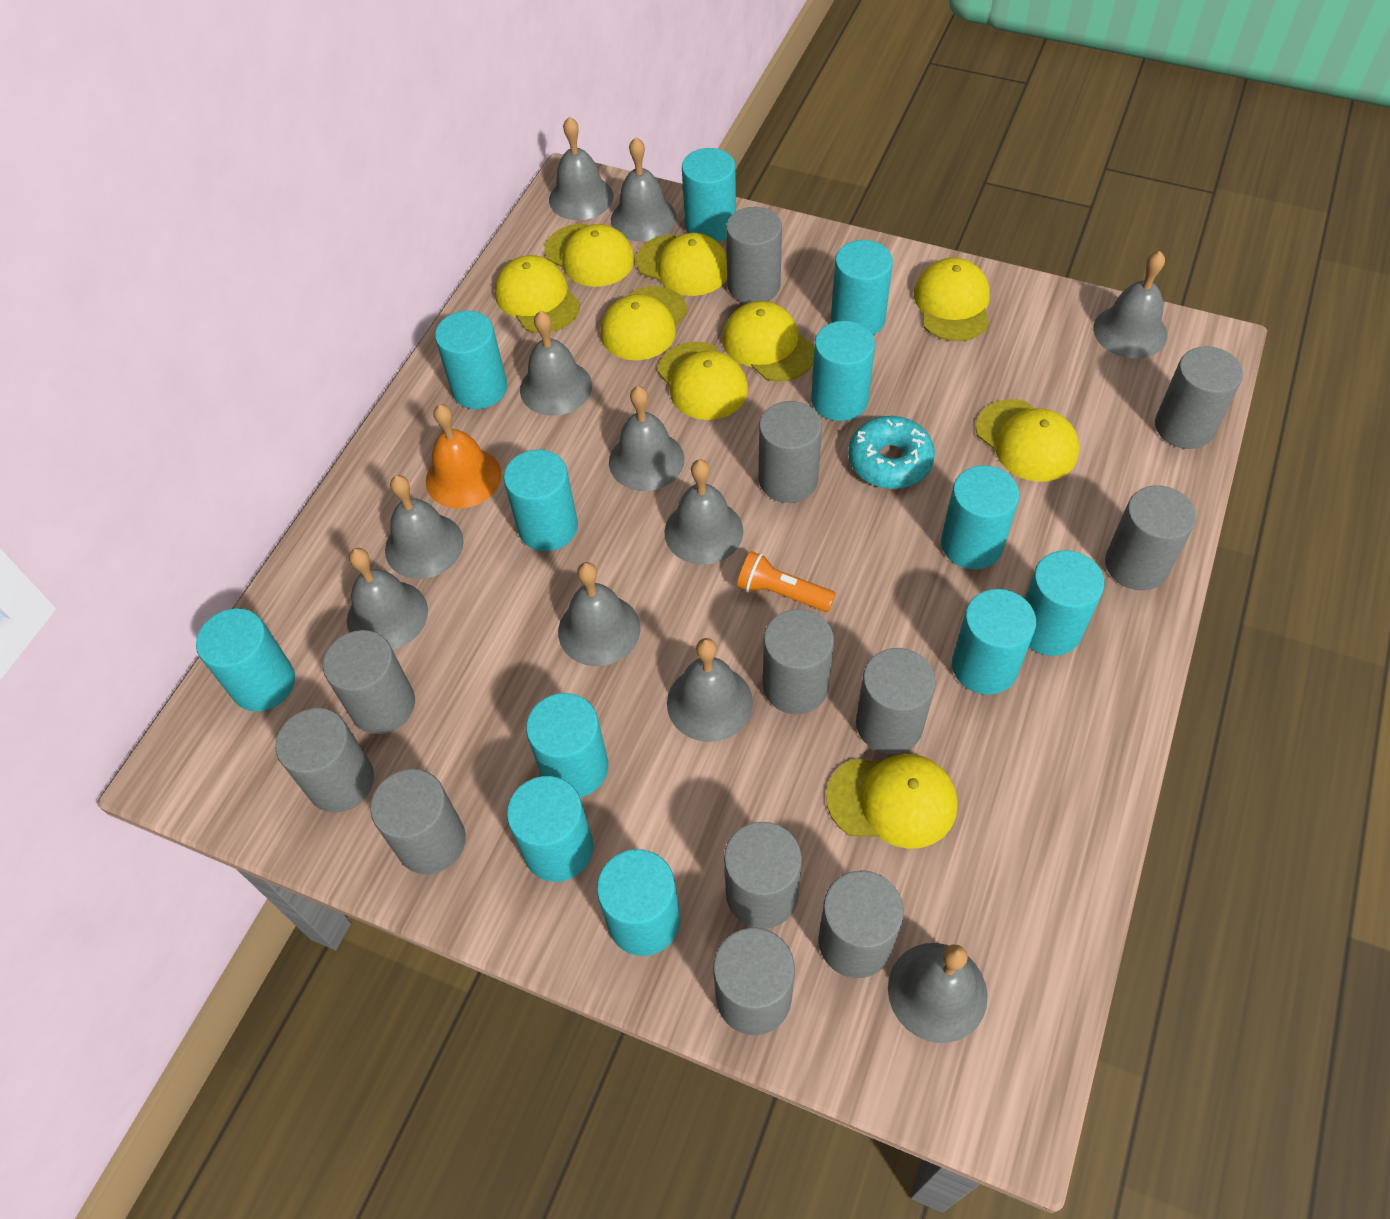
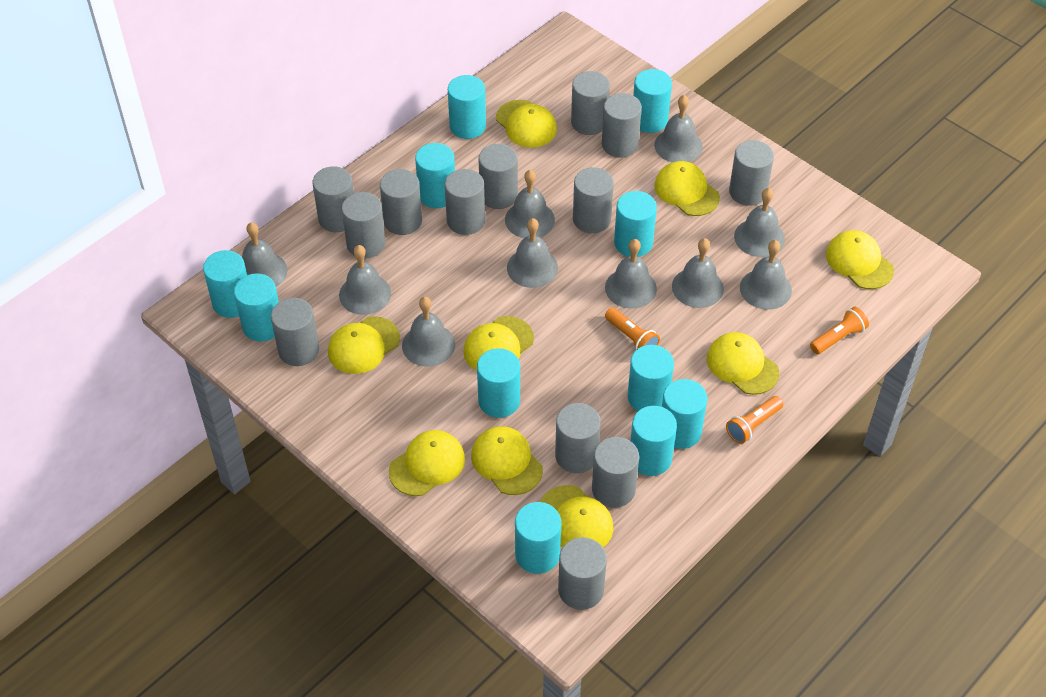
grey bell: [347,548,428,650] [385,475,464,579] [520,311,592,416] [549,117,614,220] [558,562,641,666] [609,386,684,491] [611,137,676,241] [665,459,743,565] [667,638,753,742] [888,943,988,1043] [1093,251,1167,359] = 11 -> [242,222,287,287] [339,245,391,315] [402,296,455,367] [505,170,555,238] [507,218,558,288] [605,239,657,309] [654,95,703,163] [672,238,724,308] [734,188,785,257] [740,240,792,310] = 10
grey cylinder: [275,708,374,813] [323,630,415,734] [370,769,466,874] [713,928,795,1035] [724,822,802,929] [726,207,782,303] [759,401,822,503] [763,609,834,714] [818,871,904,978] [856,648,936,754] [1105,485,1197,590] [1155,346,1243,449] = 12 -> [271,298,319,366] [312,167,354,232] [342,192,386,258] [380,169,422,235] [445,169,485,235] [479,144,518,209] [555,403,601,473] [558,537,607,610] [571,71,610,135] [573,167,614,233] [592,437,639,508] [602,93,642,158] [729,140,774,206] = 13
orange bell: [426,404,501,508] = 1 -> none = 0
orange flashlight: [737,551,836,612] = 1 -> [605,308,660,350] [726,396,783,444] [810,307,869,354] = 3
turquoise cylinder: [196,608,295,711] [435,311,507,409] [504,450,578,551] [507,776,593,882] [526,693,608,797] [597,849,680,956] [682,148,736,242] [811,321,875,421] [831,240,893,335] [941,465,1020,569] [952,589,1036,695] [1025,550,1104,656] = 12 -> [203,250,247,318] [234,274,279,342] [415,143,455,208] [448,75,486,139] [477,348,520,418] [515,502,561,574] [614,191,657,257] [627,345,674,411] [630,406,677,476] [633,69,672,133] [662,379,707,449] = 11
turquoise donut: [848,416,935,489] = 1 -> none = 0

